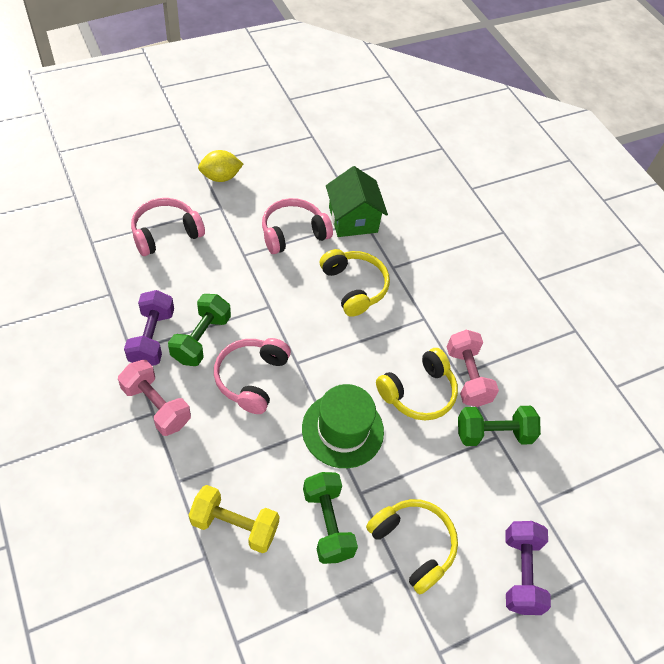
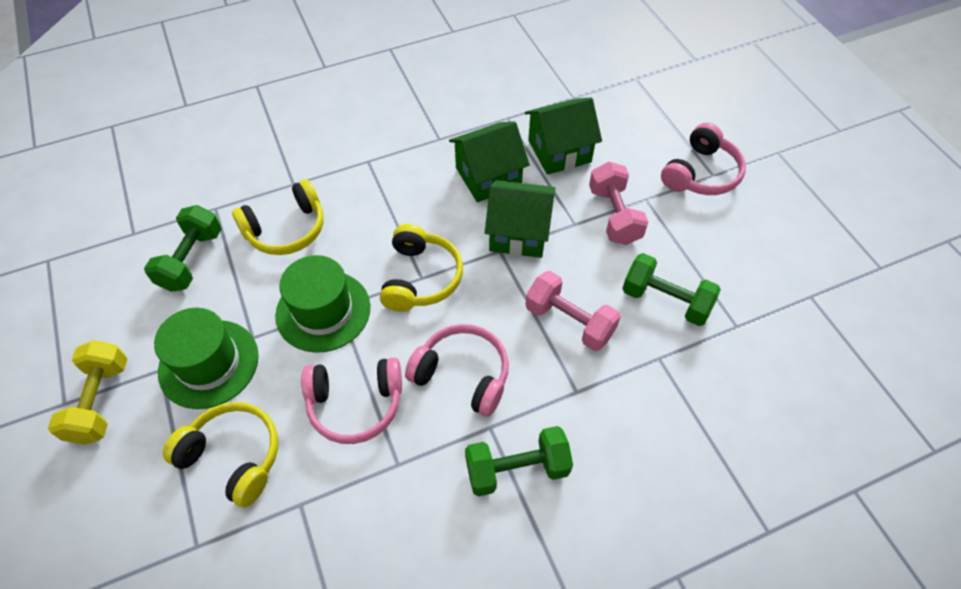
green hat: [302,384,384,468] = 1 -> [154,308,259,409] [275,255,370,353] = 2
green house: [326,166,388,237] = 1 -> [449,121,530,202] [485,180,555,258] [525,97,602,175] = 3
purple dumbbell: [124,290,174,366] [505,521,551,615] = 2 -> none = 0
yellow lemon: [198,150,243,182] = 1 -> none = 0

